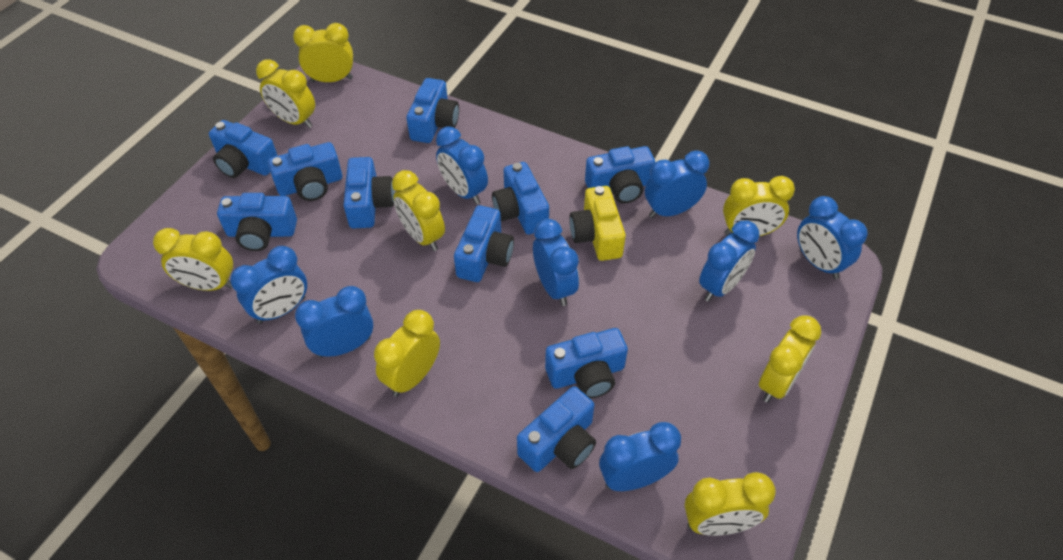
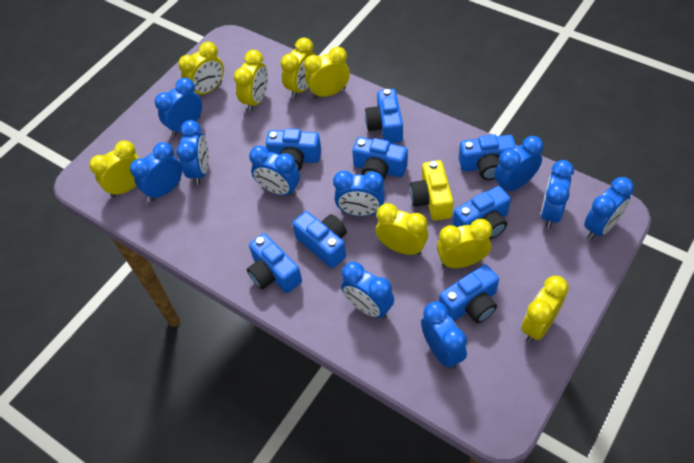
blue camera: [209,120,278,178] [217,193,297,251] [268,142,342,201] [343,157,395,228] [407,78,459,143] [454,205,514,282] [492,162,549,235] [517,386,596,472] [545,328,628,399] [585,146,655,204] = 10 -> [247,233,302,293] [266,128,321,171] [292,211,347,268] [352,137,408,180] [365,89,403,144] [439,265,499,323] [453,186,511,239] [459,134,516,180] = 8
blue clock: [230,246,307,324] [295,286,373,358] [436,126,488,204] [533,219,579,306] [599,422,681,491] [645,150,709,218] [699,220,760,302] [797,196,868,279] = 8 -> [130,142,182,201] [155,78,202,136] [176,120,209,185] [249,146,300,196] [333,171,385,216] [341,262,394,319] [421,302,467,370] [494,136,543,191] [541,160,574,228] [584,177,634,240] = 10

